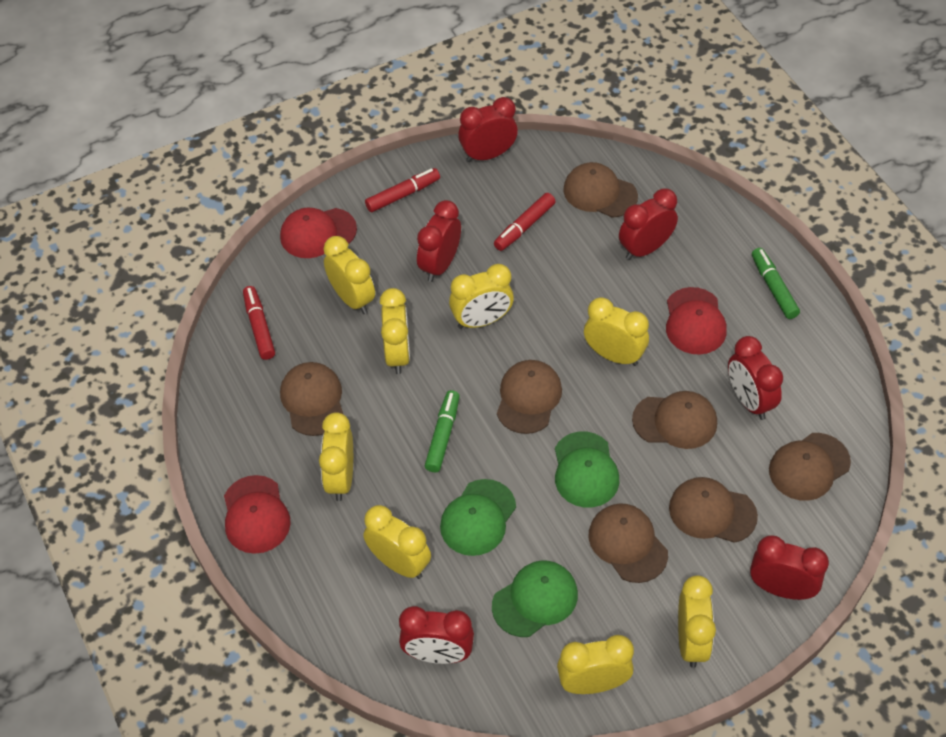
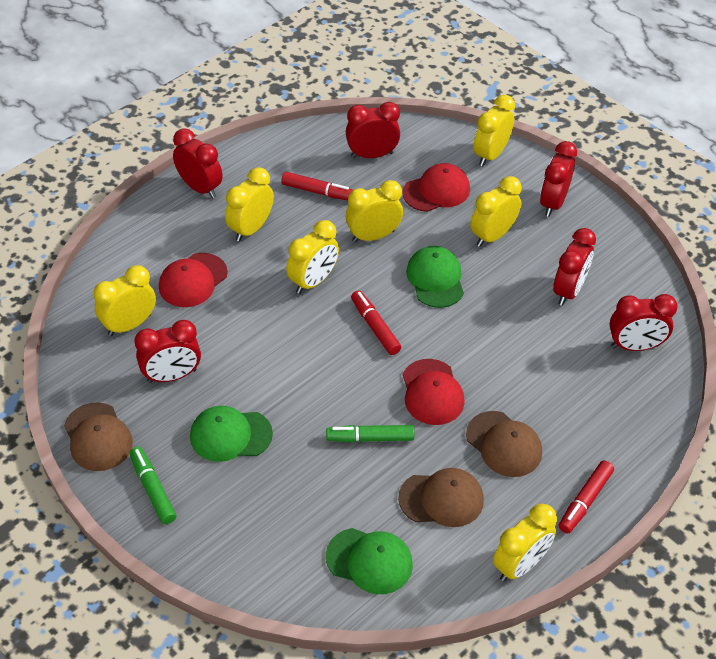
brown cap: [280,362,343,436] [497,360,562,434] [563,162,638,218] [588,503,668,583] [632,391,717,449] [669,477,758,543] [769,433,851,501] = 7 -> [64,402,133,471] [398,468,484,527] [466,411,542,477] = 3
yellow clock: [319,412,353,501] [324,236,375,314] [363,505,431,579] [379,288,410,374] [449,264,514,329] [557,635,634,694] [584,297,649,366] [678,575,716,668] = 8 -> [93,265,156,336] [225,167,274,242] [286,220,339,294] [346,180,403,242] [470,176,522,247] [473,95,515,166] [493,504,557,582] = 7

